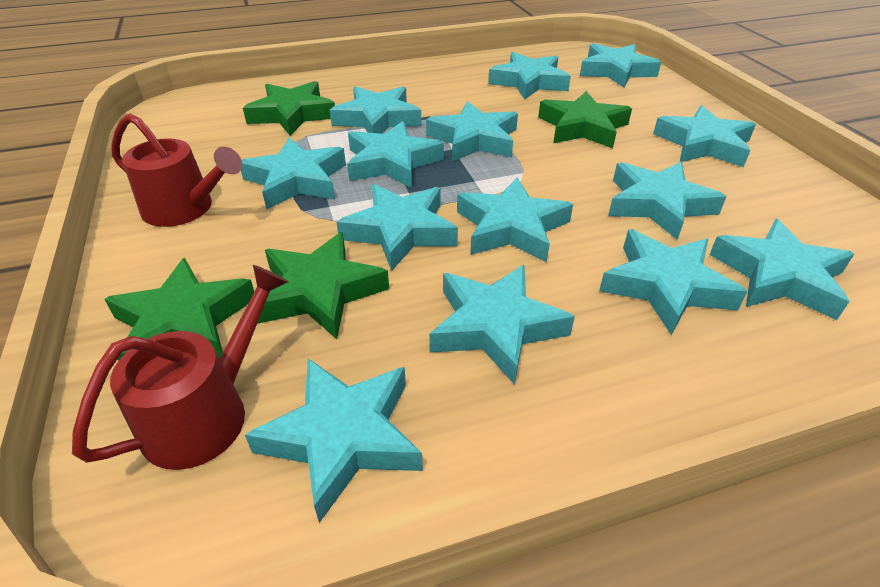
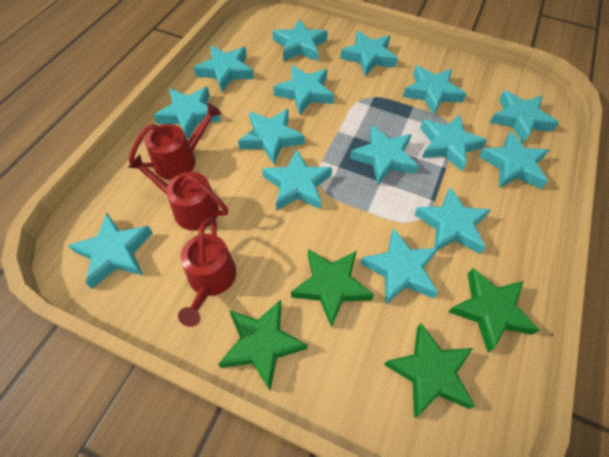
red watering can: [72,265,288,470] [111,113,242,227] = 2 -> [128,154,228,231] [129,103,222,180] [178,217,236,327] = 3
turquoise star: [241,138,346,209] [245,359,423,523] [330,86,421,134] [336,184,458,271] [347,121,444,188] [426,101,518,162] [429,265,575,385] [457,178,573,262] [488,52,571,100] [580,43,661,88] [599,229,747,335] [608,162,727,240] [653,106,756,167] [709,219,854,320] = 14 -> [68,213,153,289] [153,87,221,139] [193,45,254,92] [238,109,305,165] [262,149,332,210] [272,19,328,61] [273,65,334,115] [340,31,398,76] [350,125,419,184] [360,229,439,305] [403,66,467,115] [414,187,491,254] [420,115,487,172] [478,131,549,189] [489,90,559,143] = 15

